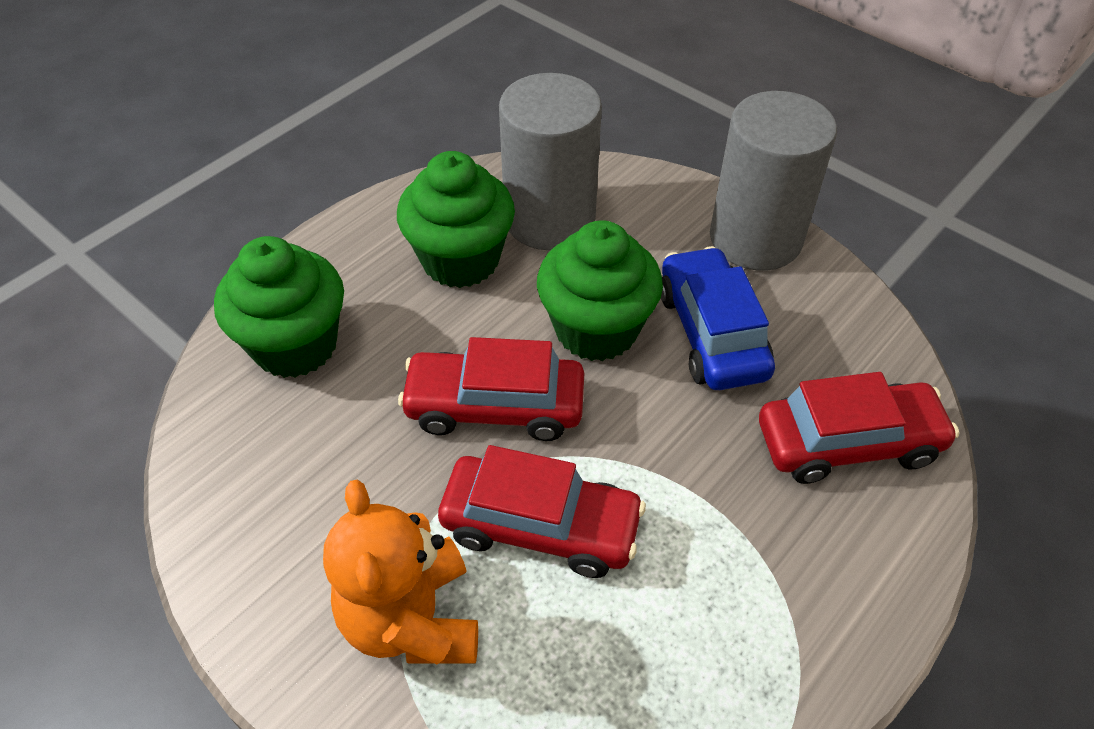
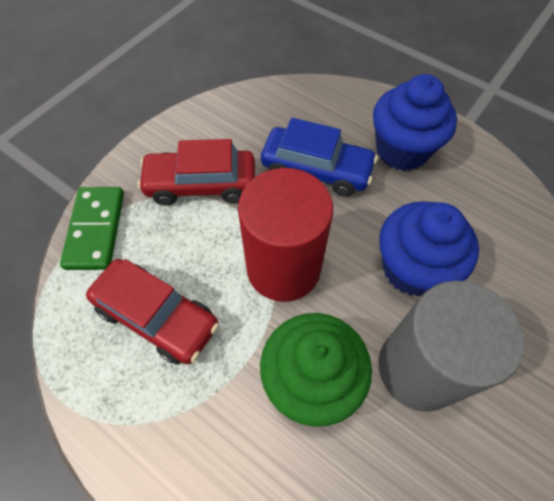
blue cupcake: none = 0 -> [373,74,457,171] [379,201,479,296] = 2
green cupcake: [214,236,344,378] [397,151,515,288] [537,220,663,361] = 3 -> [260,313,372,427] = 1
green domino: none = 0 -> [60,187,124,270] = 1
grey cylinder: [499,73,602,250] [710,91,837,271] = 2 -> [378,281,524,412] = 1
orange teddy bear: [323,479,478,664] = 1 -> none = 0
red car: [398,337,584,441] [438,445,646,578] [759,372,959,484] = 3 -> [86,259,219,365] [138,139,255,206] = 2
red cylinder: none = 0 -> [238,168,333,302] = 1

